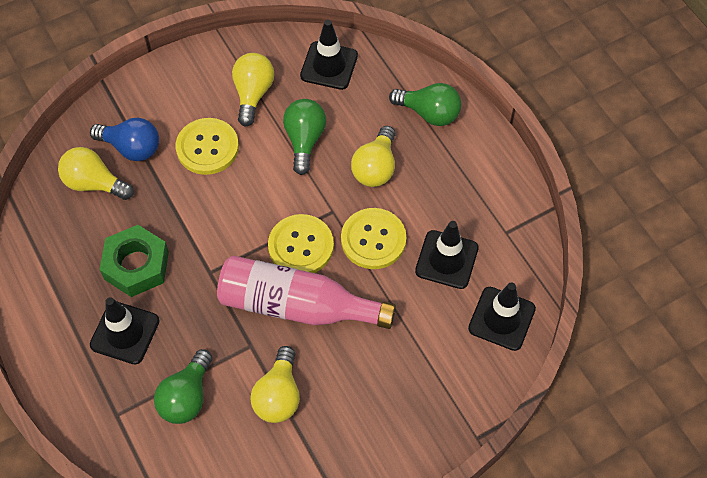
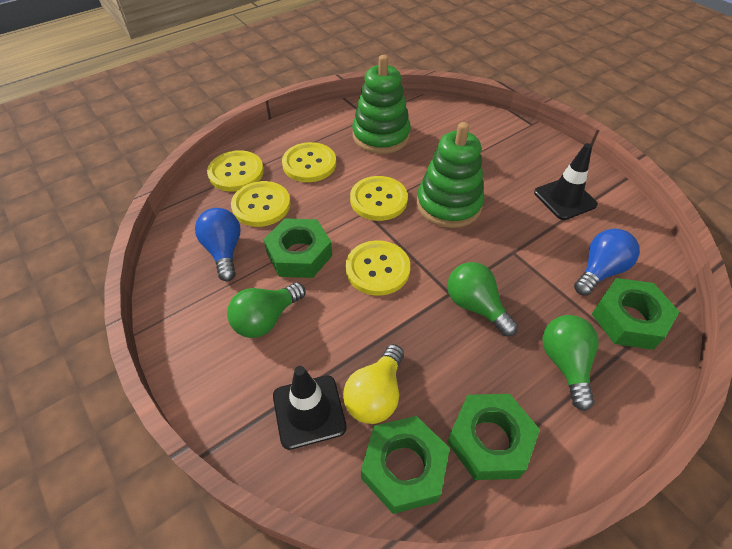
black traffic cone: [90,297,159,365] [300,20,358,90] [415,221,479,289] [468,282,536,351] = 4 -> [273,366,347,450] [534,143,598,220] = 2
blue light bulb: [90,118,159,161] = 1 -> [195,208,241,281] [574,229,640,296] = 2
green nut: [99,225,169,297] = 1 -> [263,218,332,278] [361,416,450,514] [447,394,540,480] [592,278,679,350] = 4
green stacking toy: none = 0 -> [352,55,411,154] [417,122,484,228] = 2
pink bottle: [217,255,396,329] = 1 -> none = 0
yellow button: [176,118,239,175] [268,214,334,273] [341,208,406,269] = 3 -> [207,150,264,192] [231,181,291,227] [282,142,336,182] [346,240,410,296] [350,176,408,221] = 5
yellow light bulb: [58,147,134,200] [232,53,274,126] [250,346,300,423] [351,126,395,187] = 4 -> [343,344,404,424] = 1

